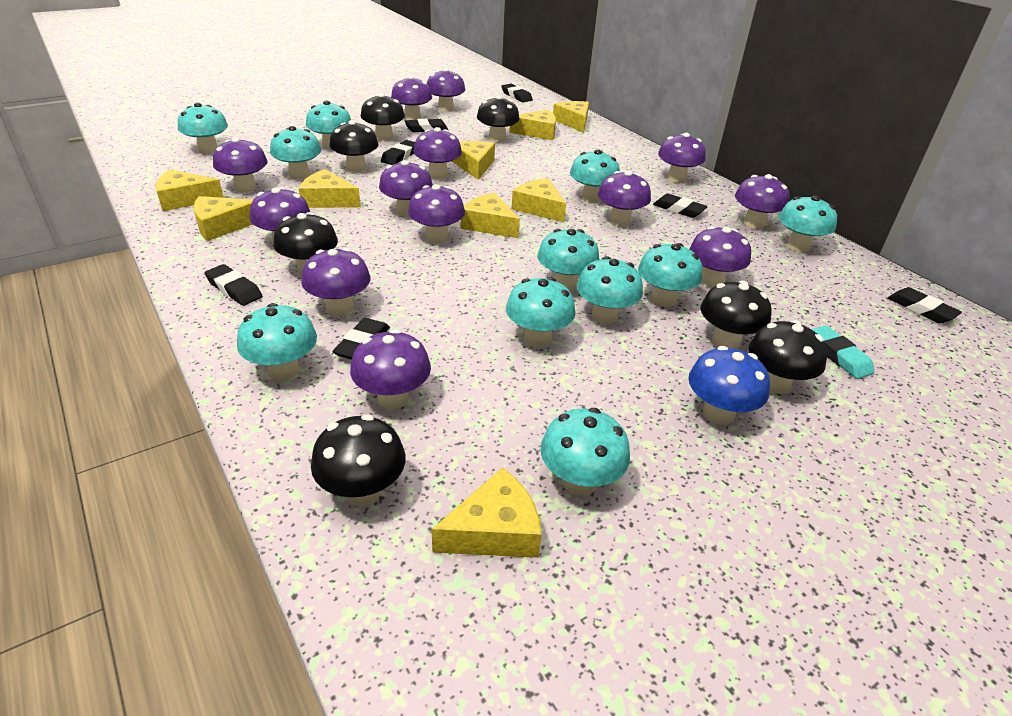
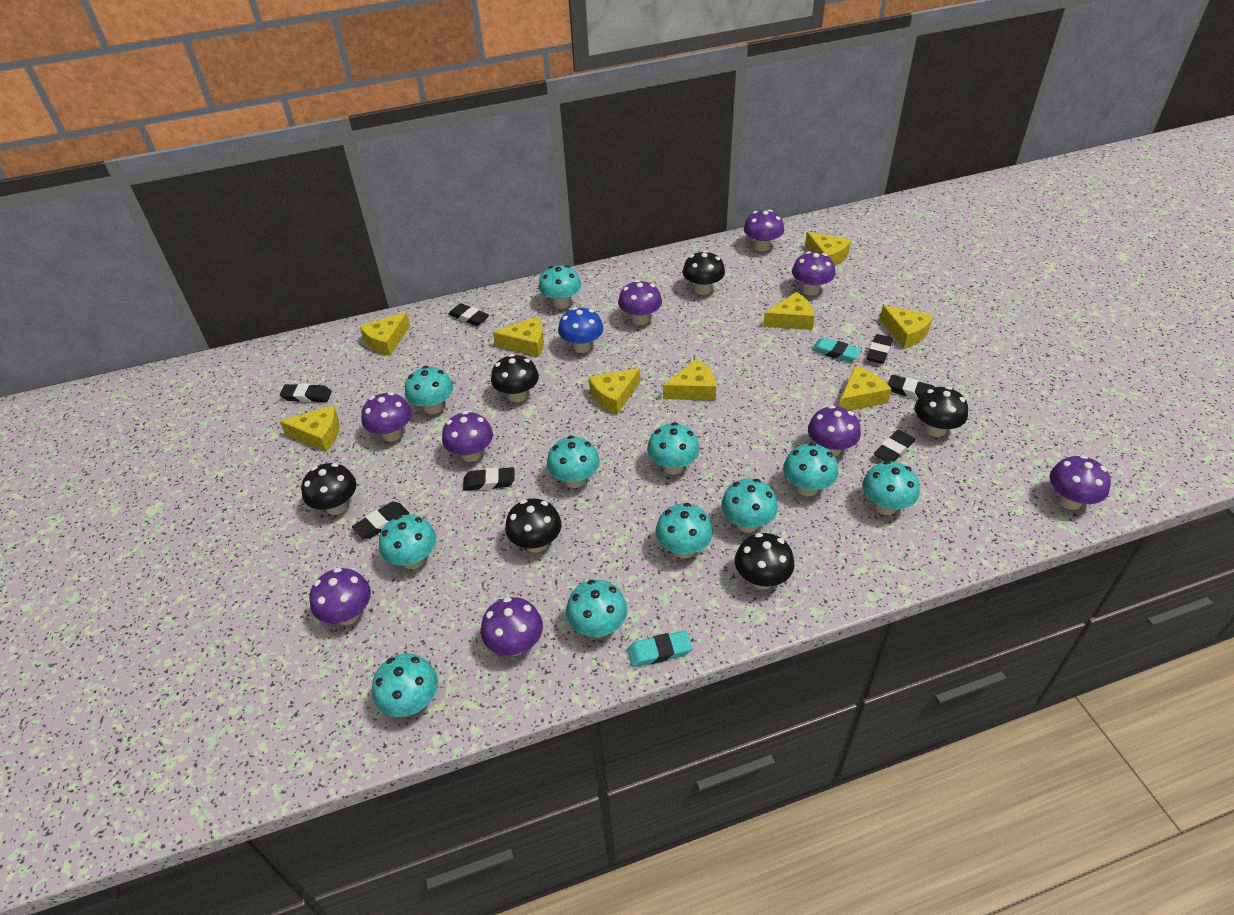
black mushroom: [273,212,338,275] [311,415,406,506] [329,120,379,172] [361,93,405,141] [477,95,520,142] [700,281,772,349] [748,320,827,394] = 7 -> [301,463,357,515] [491,354,539,402] [505,498,561,553] [683,251,725,295] [735,533,794,589] [915,386,968,437] = 6
purple mushroom: [213,137,268,192] [250,187,310,244] [301,248,371,316] [350,329,431,409] [379,160,433,217] [391,75,432,120] [408,184,465,243] [413,127,462,179] [427,68,465,112] [598,170,651,226] [658,133,706,183] [689,226,751,288] [735,174,790,229] = 13 -> [309,568,371,625] [361,392,412,442] [442,411,493,462] [481,597,543,656] [618,280,662,325] [744,210,784,251] [792,251,835,295] [808,405,861,457] [1050,455,1111,510] = 9
turquoise eraser: [811,325,874,379] = 1 -> [627,631,692,667] [812,338,862,362] = 2

